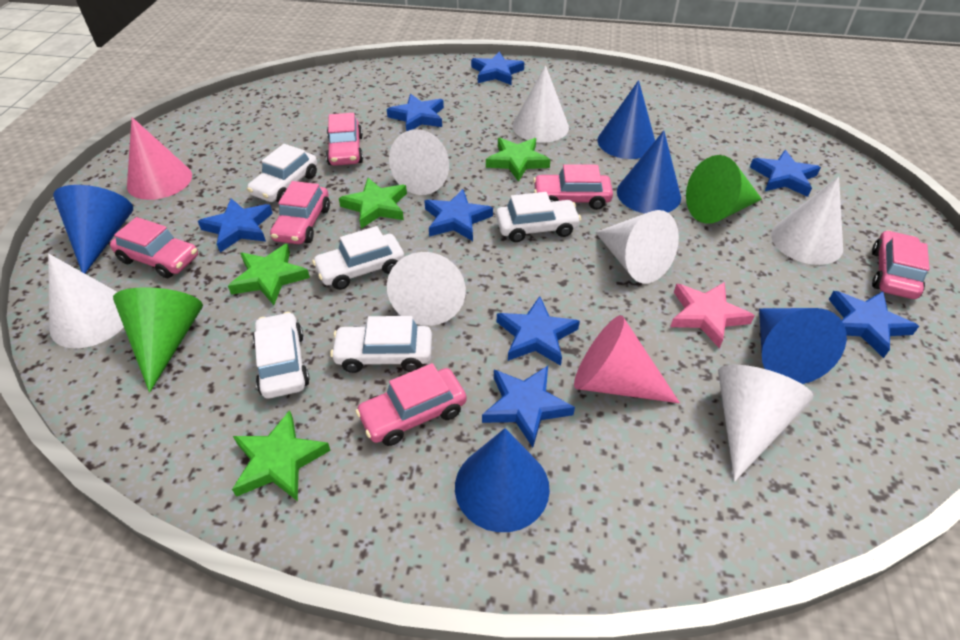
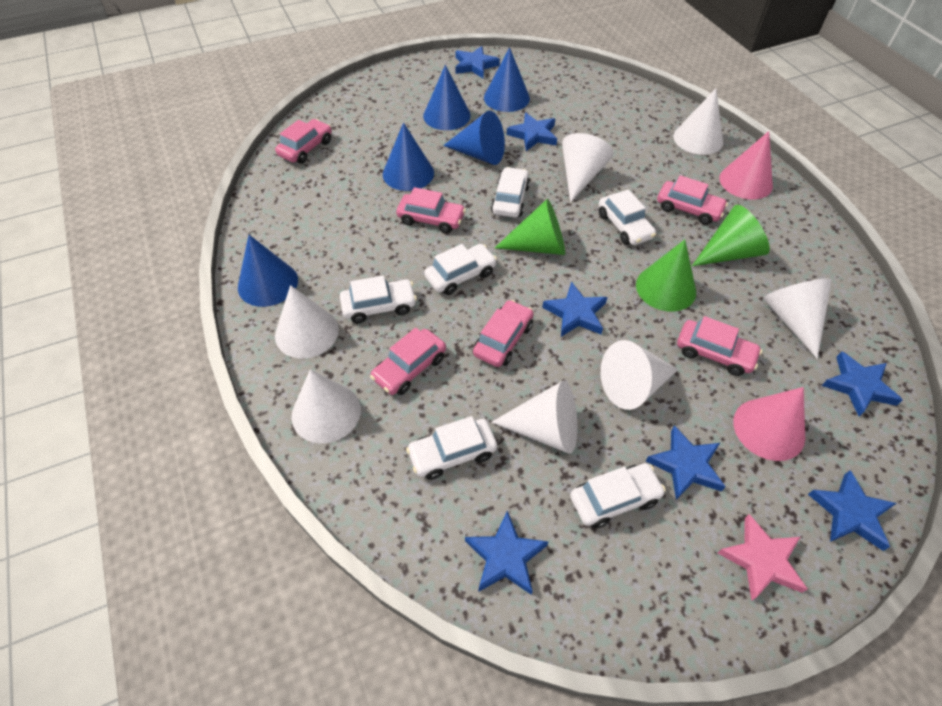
blue star: [198,198,273,252] [387,94,444,131] [424,189,493,241] [471,52,524,85] [482,366,575,447] [497,296,580,366] [750,150,821,197] [829,291,919,358] = 8 -> [455,46,500,78] [465,511,548,595] [507,113,557,151] [542,281,608,337] [646,426,726,500] [808,470,897,551] [822,351,903,416] = 7
green cone: [113,287,203,393] [686,155,762,224] = 2 -> [495,199,565,255] [636,239,696,312] [692,205,770,266] = 3
green star: [228,244,310,305] [232,410,331,501] [339,178,407,229] [486,138,551,182] = 4 -> none = 0
white car: [247,144,317,202] [253,312,310,398] [312,226,404,290] [330,316,432,373] [496,192,581,242] = 5 -> [340,276,417,323] [406,416,497,480] [424,244,497,295] [491,167,530,218] [570,463,666,528] [599,190,656,245] = 6

